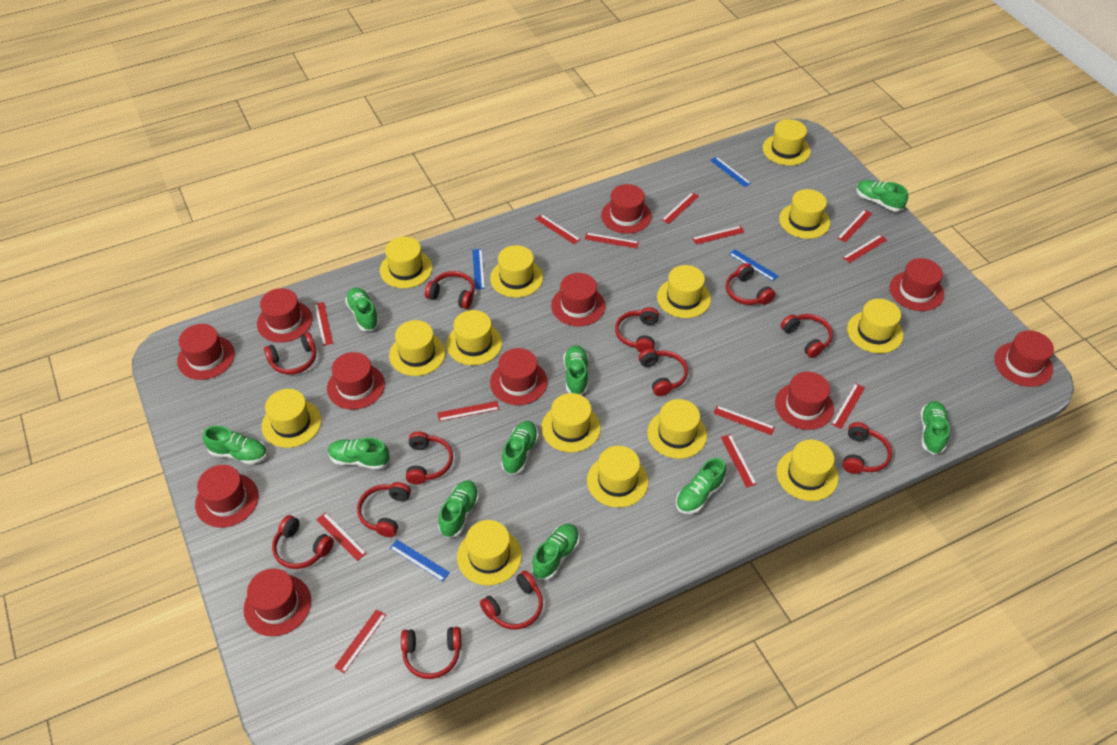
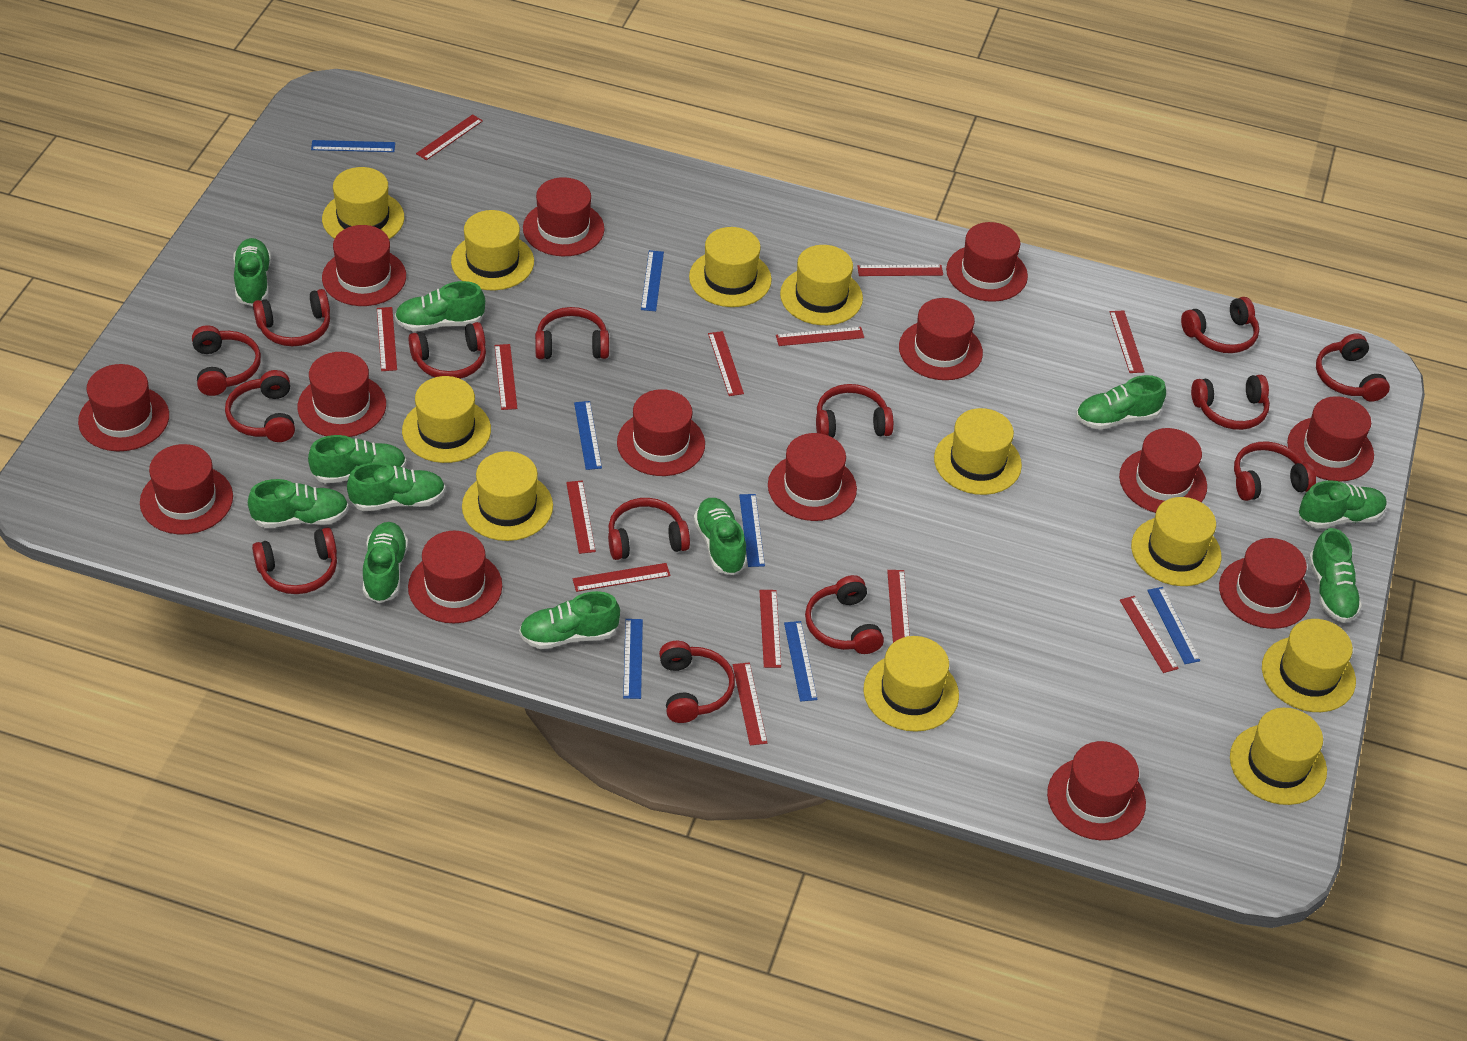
blue ruler: [390,540,450,582] [472,249,485,290] [710,157,751,187] [729,249,778,281] = 4 -> [311,140,395,152] [574,401,602,470] [623,619,643,699] [641,250,664,311] [739,494,765,567] [784,621,817,702] [1147,587,1200,664] = 7
green shoe: [203,426,267,464] [328,437,390,470] [345,288,380,331] [438,480,479,538] [501,421,539,475] [532,524,580,580] [564,345,588,395] [676,458,726,514] [856,180,908,212] [920,401,950,455] = 10 -> [233,238,271,306] [248,479,349,528] [308,435,407,483] [347,462,446,511] [363,522,408,603] [395,281,485,331] [519,591,620,649] [694,498,747,575] [1076,375,1166,430] [1299,480,1387,529] [1309,528,1362,623] = 11
red hat: [177,324,235,380] [195,465,259,527] [244,568,311,636] [257,288,312,343] [327,352,385,410] [490,348,547,405] [551,273,605,326] [601,184,652,234] [775,372,834,430] [889,258,944,311] [994,330,1054,387] = 11 -> [78,364,169,451] [140,444,233,534] [298,352,386,437] [322,225,406,306] [408,531,502,623] [523,177,604,256] [617,389,705,476] [768,433,857,521] [899,298,983,380] [946,222,1028,302] [1047,741,1146,840] [1119,428,1207,513] [1219,538,1311,629] [1287,396,1374,482] = 14
red headphones: [264,332,316,375] [272,515,334,569] [357,482,411,537] [401,627,461,679] [406,431,453,484] [425,271,475,309] [480,571,543,630] [615,307,659,352] [639,349,688,396] [726,263,775,305] [781,314,833,358] [843,422,892,474] = 12 -> [192,325,261,396] [225,370,295,442] [252,527,337,594] [253,289,330,346] [408,322,486,379] [535,307,609,359] [608,498,690,560] [659,641,735,723] [805,575,884,654] [816,384,894,438] [1181,297,1259,353] [1191,375,1270,430] [1234,441,1316,501] [1316,333,1390,402] = 14
yellow hat: [262,389,321,448] [380,237,432,288] [389,320,445,376] [446,310,502,365] [457,520,522,585] [490,245,543,298] [541,393,601,452] [587,446,649,508] [647,399,707,459] [657,265,711,318] [763,119,811,166] [776,439,839,501] [779,189,830,239] [847,299,903,353] = 14 -> [322,167,404,239] [402,376,491,463] [451,210,534,290] [462,451,553,541] [689,227,772,307] [780,245,863,325] [864,636,959,732] [934,408,1022,495] [1131,497,1221,586] [1230,708,1327,805] [1262,619,1356,712] = 11

